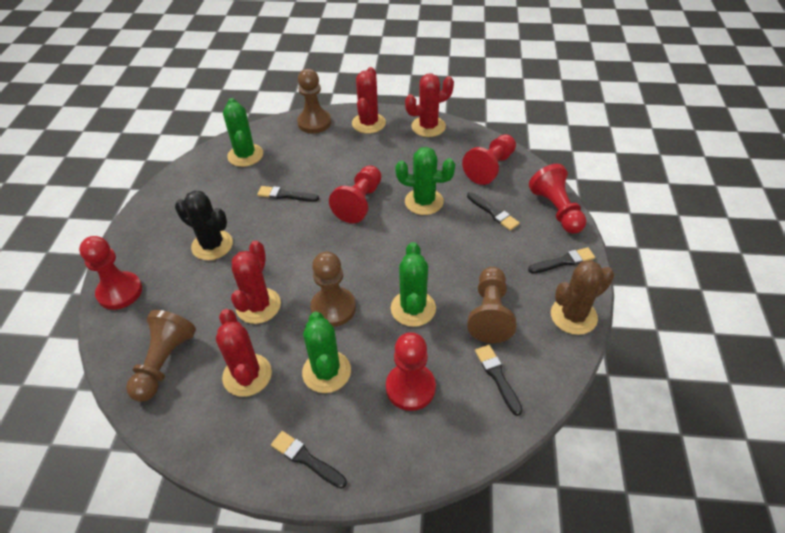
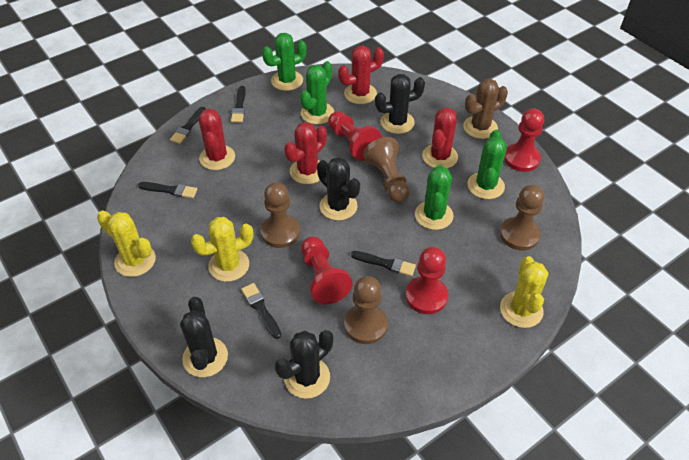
black cactus: [175,191,233,260] = 1 -> [180,297,228,377] [275,330,333,399] [317,157,360,221] [375,74,425,134] = 4
red pawn: [79,236,142,310] [329,165,381,223] [386,332,436,411] [462,134,516,185] [529,164,586,234] = 5 -> [301,237,353,304] [328,111,382,161] [406,247,448,314] [504,108,544,172] = 4
yellow cactus: none = 0 -> [97,210,156,277] [191,217,254,282] [500,256,548,328] = 3

